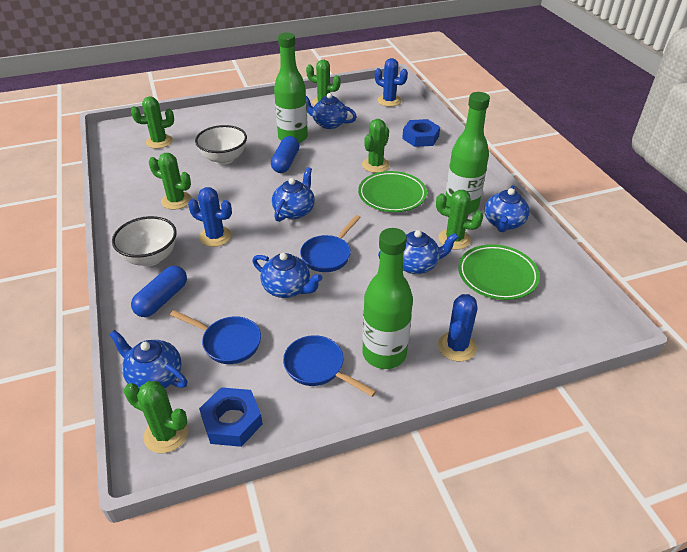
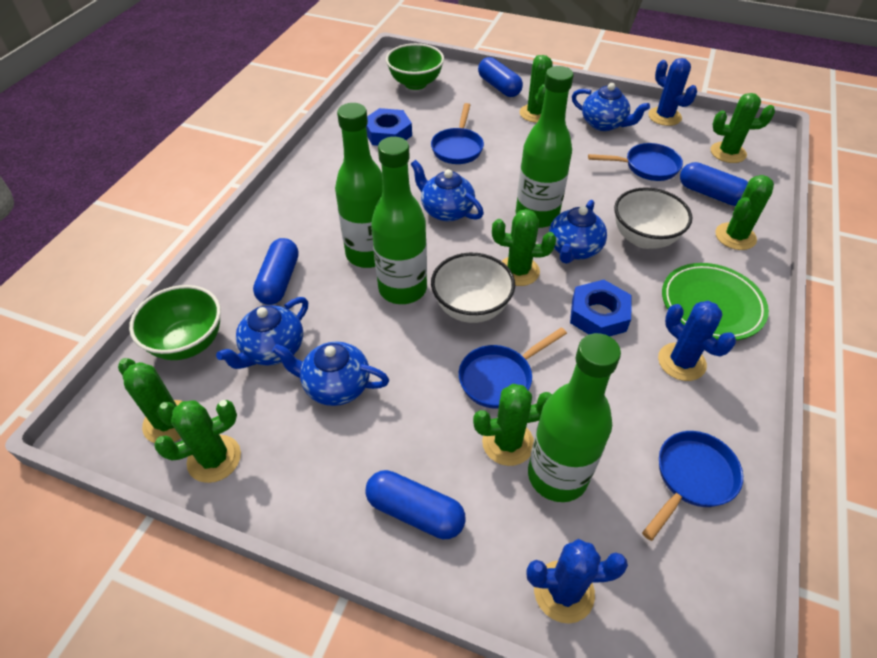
blue capsule: [131,266,187,317] [271,136,300,173] = 2 -> [253,238,299,305] [366,470,466,539] [478,57,523,97] [680,162,748,206] = 4
blue pan: [170,310,261,364] [283,335,376,397] [300,215,361,272] = 3 -> [431,103,484,164] [459,327,567,409] [588,143,683,181] [642,431,743,541] = 4
blue teapot: [109,330,188,388] [252,253,323,298] [272,167,315,222] [306,93,357,129] [378,230,459,274] [484,185,529,232] = 6 -> [216,297,308,369] [272,341,389,406] [411,160,484,221] [549,200,607,264] [572,83,650,131] = 5
green bottle: [274,33,308,143] [363,228,413,369] [445,92,490,214] = 3 -> [335,103,383,268] [371,137,427,304] [516,66,574,228] [528,333,621,502] = 4
green bowl: none = 0 -> [129,285,221,360] [386,43,444,90] = 2
green cactus: [124,381,188,453] [131,96,174,149] [149,153,192,210] [306,60,341,106] [362,119,390,173] [436,190,483,250] = 6 -> [118,358,182,443] [154,400,241,483] [473,384,552,466] [492,209,556,286] [520,55,553,123] [711,93,775,163] [715,175,774,250] = 7
green plate: [358,171,427,212] [458,244,540,300] = 2 -> [662,263,769,340] = 1

